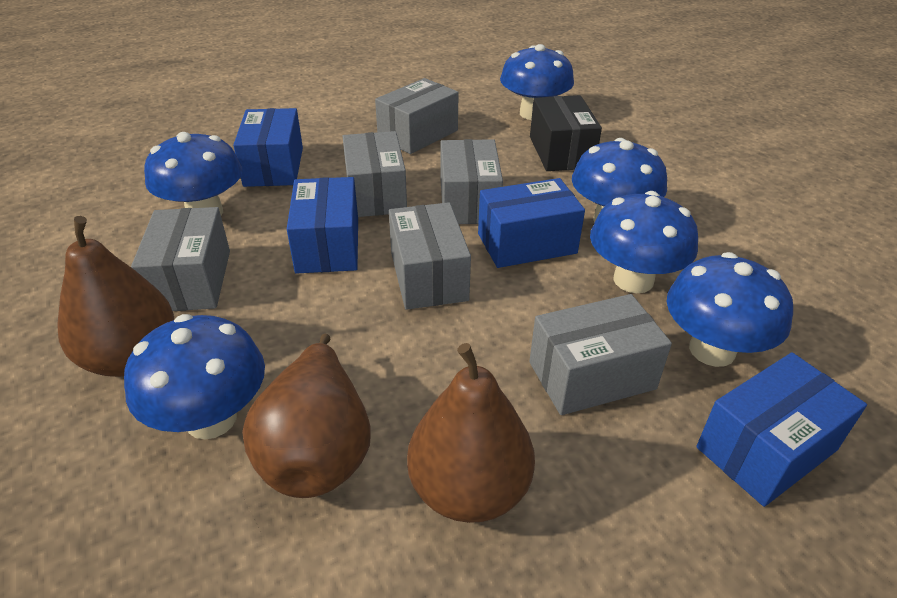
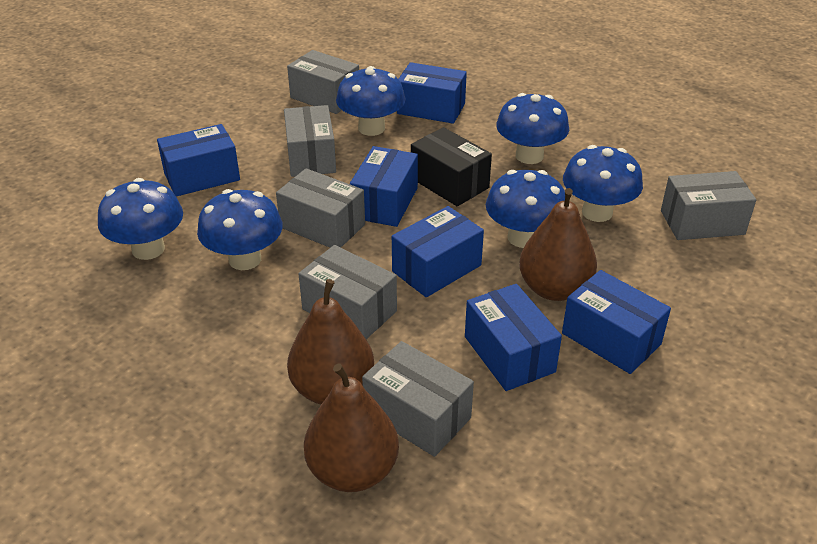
blue box: [233,108,303,187] [287,177,358,274] [478,178,585,268] [696,352,867,507] = 4 -> [157,124,240,197] [350,146,418,227] [392,206,484,297] [397,62,467,124] [465,284,562,391] [562,270,671,374] = 6

